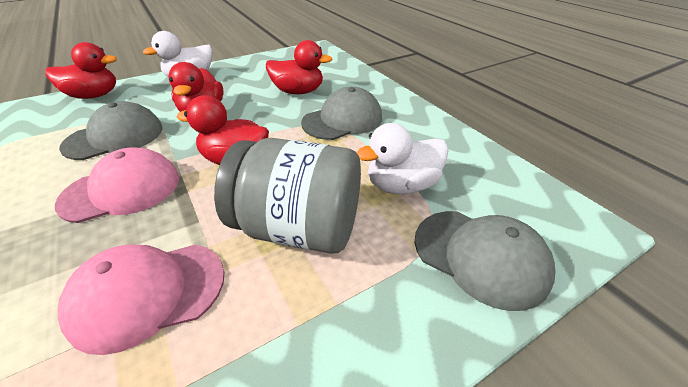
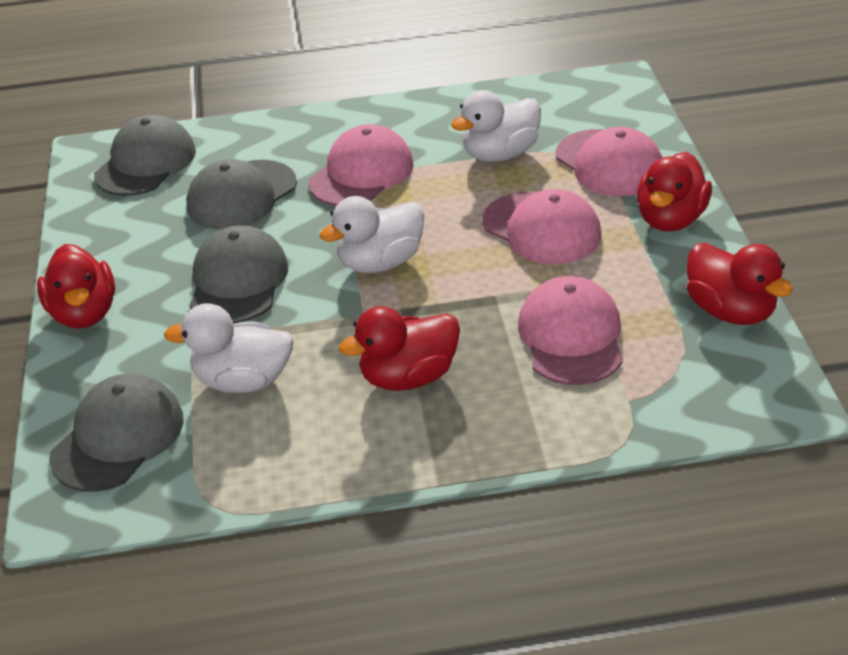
grey cap: [59,101,163,160] [301,87,382,140] [415,211,555,311] = 3 -> [49,373,184,492] [94,115,196,196] [186,159,297,230] [189,225,288,323] = 4
grey jar: [214,138,361,254] = 1 -> none = 0
pink cap: [55,147,179,223] [57,244,224,355] = 2 -> [309,124,413,206] [483,189,601,264] [518,276,622,385] [556,127,662,196] = 4
white duck: [143,31,212,76] [356,123,448,194] = 2 -> [164,303,294,393] [319,196,424,273] [451,90,541,162] = 3

